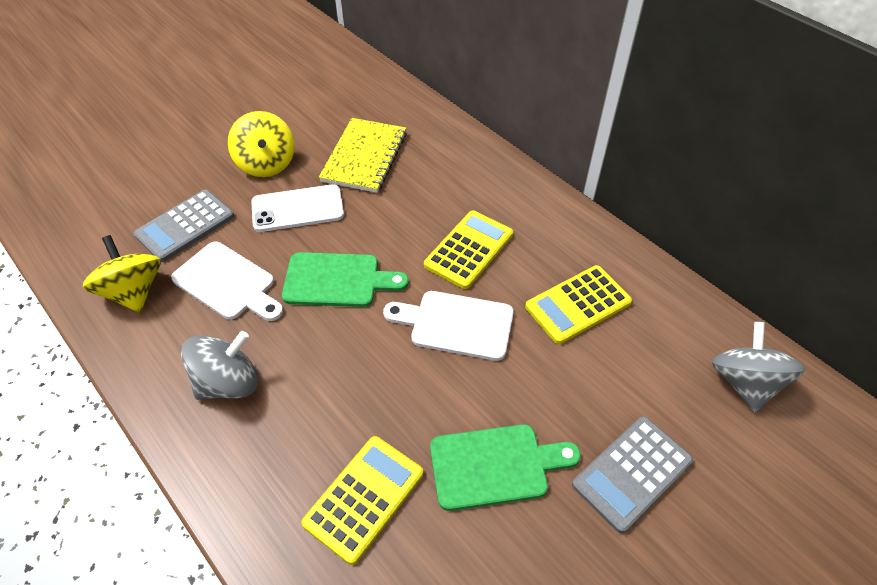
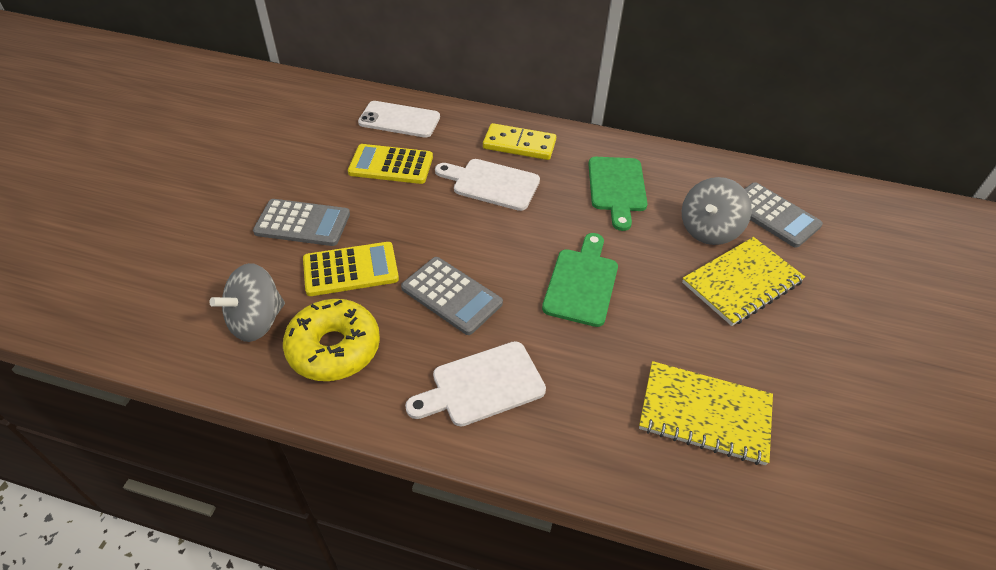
grey calculator: [134,190,234,262] [572,416,693,533] = 2 -> [253,199,350,246] [401,257,503,335] [745,182,823,248] = 3
yellow calculator: [301,436,423,565] [424,210,513,289] [525,265,632,344] = 3 -> [303,242,399,296] [348,144,433,184] = 2
yellow domino: none = 0 -> [483,123,556,160] = 1
yellow donut: none = 0 -> [283,299,380,381] = 1
yellow notebook: [319,118,407,193] = 1 -> [639,361,773,465] [682,237,805,326] = 2
yellow spinning top: [83,235,161,313] [228,111,295,177] = 2 -> none = 0

